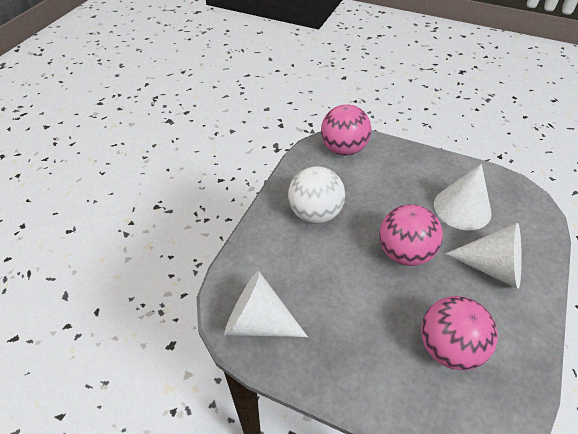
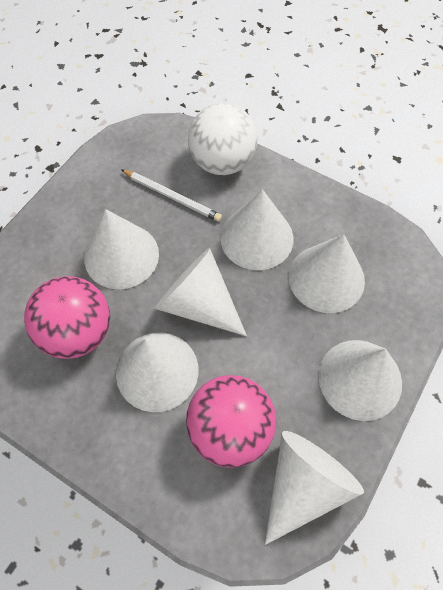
pink ball: [321,104,372,156] [379,204,443,266] [421,296,498,370] = 3 -> [24,276,110,359] [186,375,276,468] = 2
white cone: [224,271,308,337] [434,164,492,230] [445,223,522,289] = 3 -> [84,209,159,289] [116,333,199,412] [155,248,247,336] [220,189,293,270] [265,431,364,545] [289,234,365,313] [318,340,402,421] = 7
white pencil: none = 0 -> [121,170,222,222] = 1

